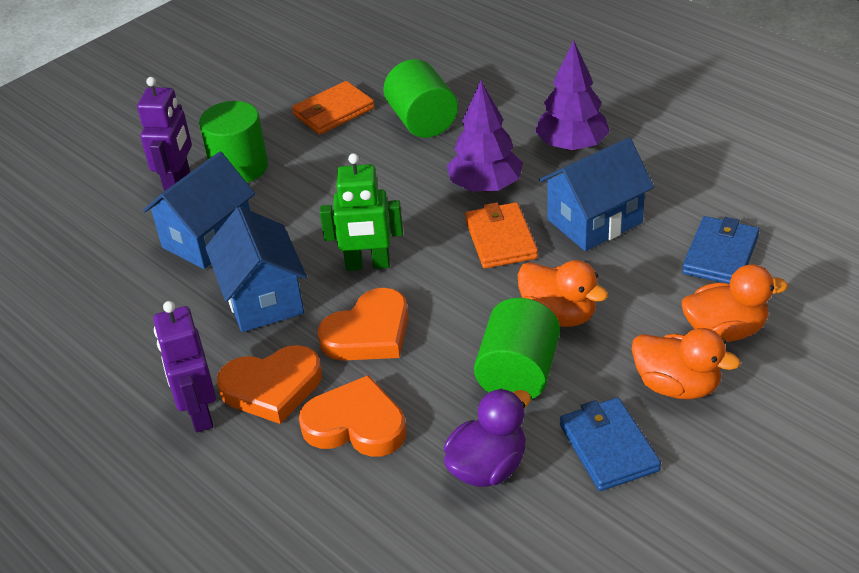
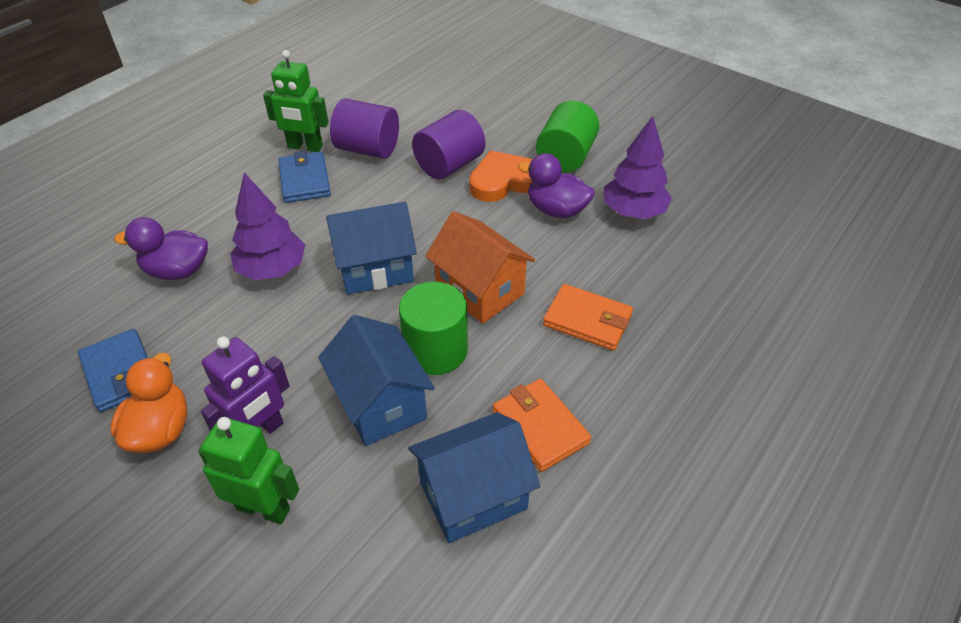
green cylinder: [199,101,268,183] [383,59,458,138] [474,298,560,400] = 3 -> [399,282,468,375] [536,101,599,173] = 2
green robot: [320,153,403,271] = 1 -> [198,417,299,524] [263,50,328,152] = 2
orange duck: [518,260,608,327] [631,328,740,400] [682,264,788,342] = 3 -> [110,353,187,453] = 1
orange heart: [217,345,322,424] [299,375,406,457] [318,288,408,361] = 3 -> [469,151,532,202] = 1
orange house: none = 0 -> [425,211,535,324] = 1
purple cylinder: none = 0 -> [330,99,399,159] [412,110,485,180] = 2
purple duck: [444,389,531,487] = 1 -> [114,217,208,280] [518,153,595,218] = 2
purple robot: [137,77,192,191] [153,301,216,432] = 2 -> [201,336,290,434] = 1

